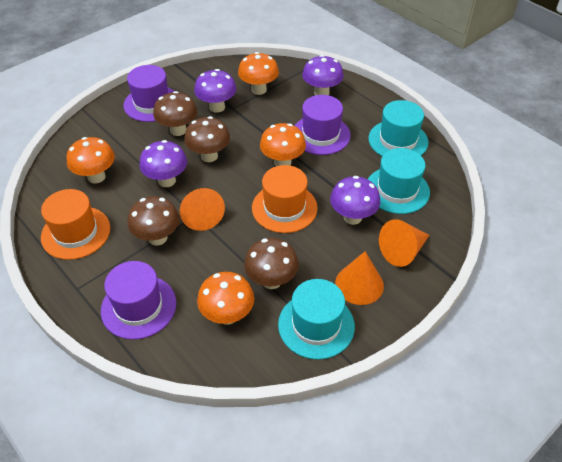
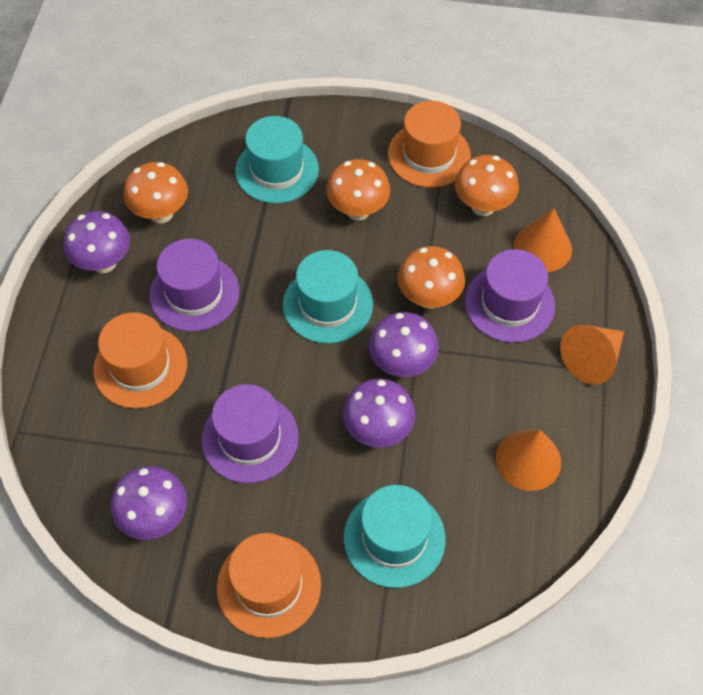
brown mushroom: [128,196,180,246] [153,91,197,136] [184,116,230,162] [244,238,299,289] = 4 -> none = 0
orange hat: [41,189,110,260] [252,165,318,233] = 2 -> [93,312,187,409] [217,533,321,638] [388,101,471,188] = 3

